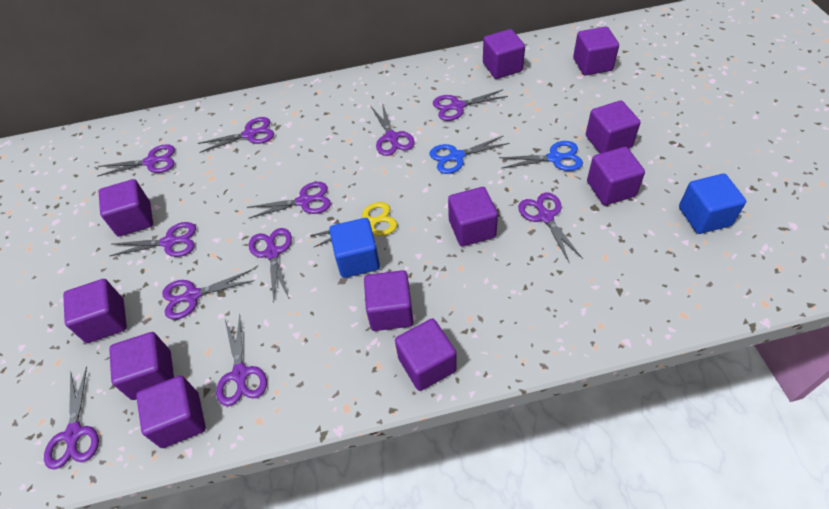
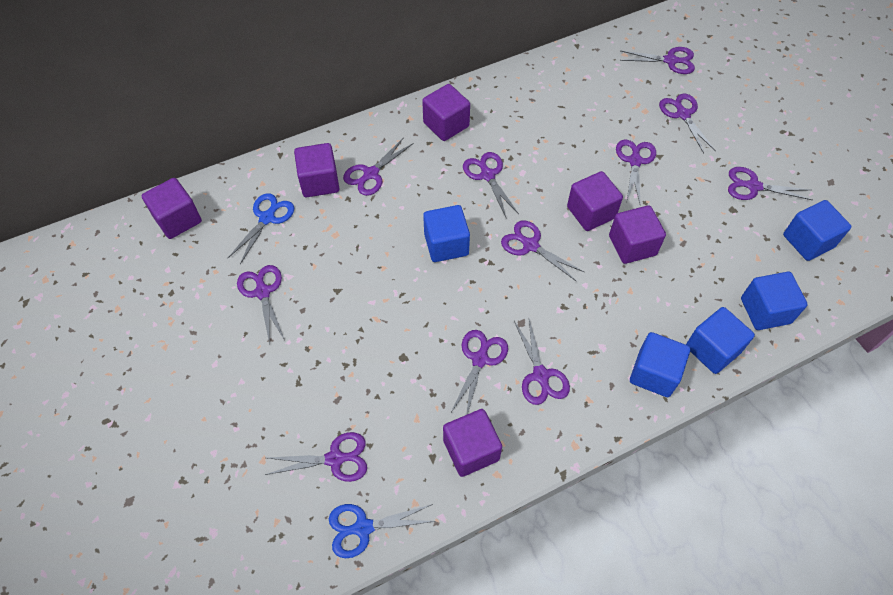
blue cube: [329,218,380,278] [679,174,746,234] = 2 -> [423,205,470,262] [630,332,690,397] [686,307,755,374] [741,272,808,330] [783,200,851,261] = 5
purple cube: [63,279,127,343] [99,179,153,237] [109,332,174,400] [136,376,206,448] [364,270,413,331] [395,319,457,391] [448,187,498,246] [483,29,525,79] [573,27,619,76] [586,100,641,153] [587,147,645,205] = 11 -> [142,178,202,239] [294,143,340,197] [422,84,470,141] [443,409,502,477] [567,171,623,231] [609,205,666,264] = 6
yellow scissors: [310,202,398,247] = 1 -> none = 0

